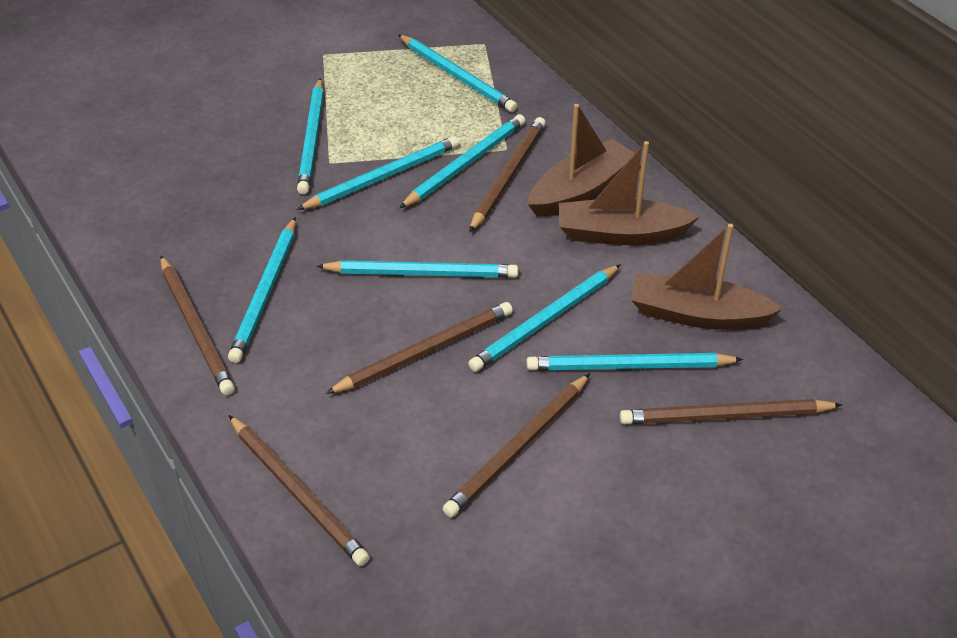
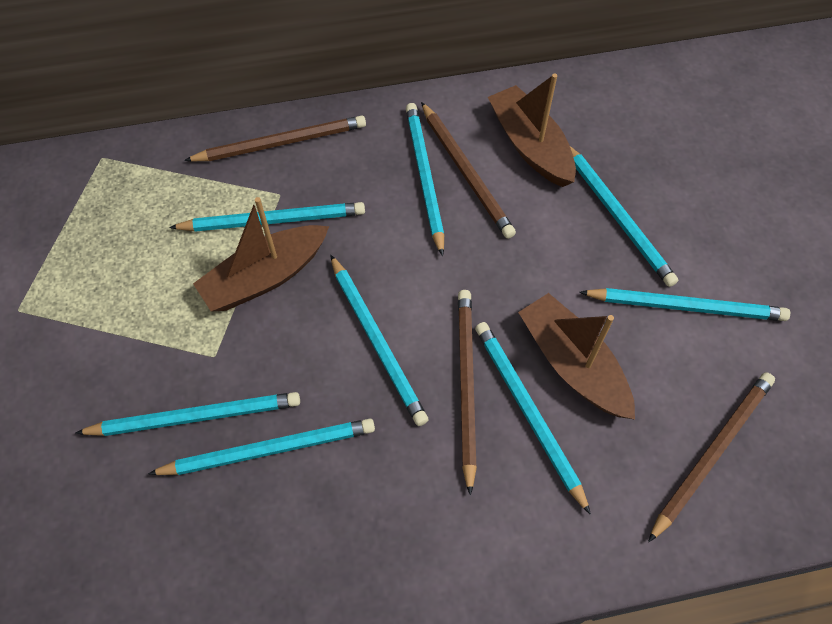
brown pencil: [160,256,235,395] [229,415,370,566] [326,302,513,394] [442,373,590,517] [469,117,546,232] [620,399,842,425] = 6 -> [184,115,366,161] [421,102,516,239] [458,290,477,496] [648,372,775,542] = 4

